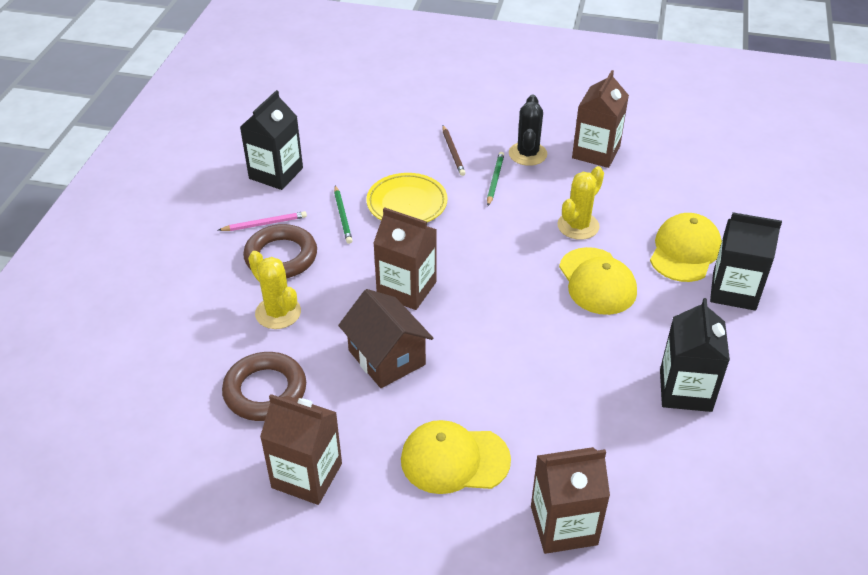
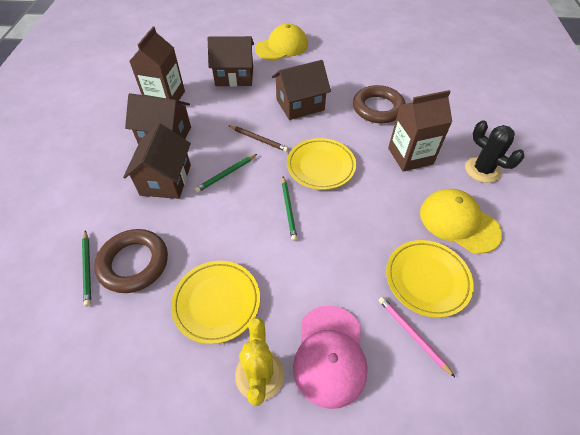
black carton: [240,90,303,190] [660,298,730,412] [710,212,782,311] = 3 -> none = 0
brown carton: [260,394,342,505] [373,207,437,310] [531,447,610,554] [572,70,629,168] = 4 -> [129,27,185,101] [388,90,452,172] = 2
brown house: [338,289,433,388] = 1 -> [123,123,191,199] [125,93,191,144] [208,36,254,87] [272,60,331,120] = 4
green pencil: [334,185,353,244] [487,152,504,206] = 2 -> [82,230,91,307] [195,154,257,193] [282,177,297,241] = 3
pink cap: none = 0 -> [293,306,368,409] = 1
yellow cactus: [248,251,301,329] [558,166,604,240] = 2 -> [235,318,284,406] = 1
yellow cap: [401,420,511,494] [559,247,637,315] [650,213,722,282] = 3 -> [255,24,308,60] [420,189,502,254] = 2
yellow plate: [366,173,448,222] = 1 -> [171,261,260,344] [287,138,356,190] [386,240,474,318] = 3

